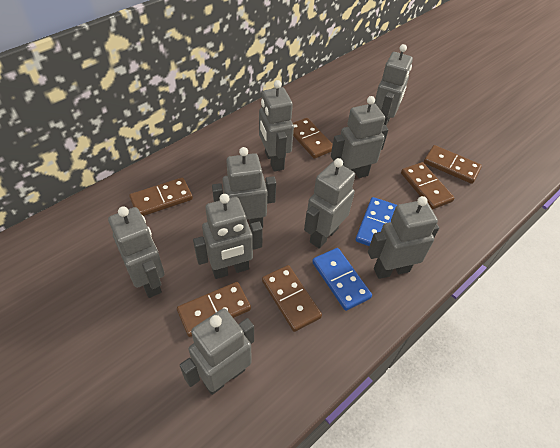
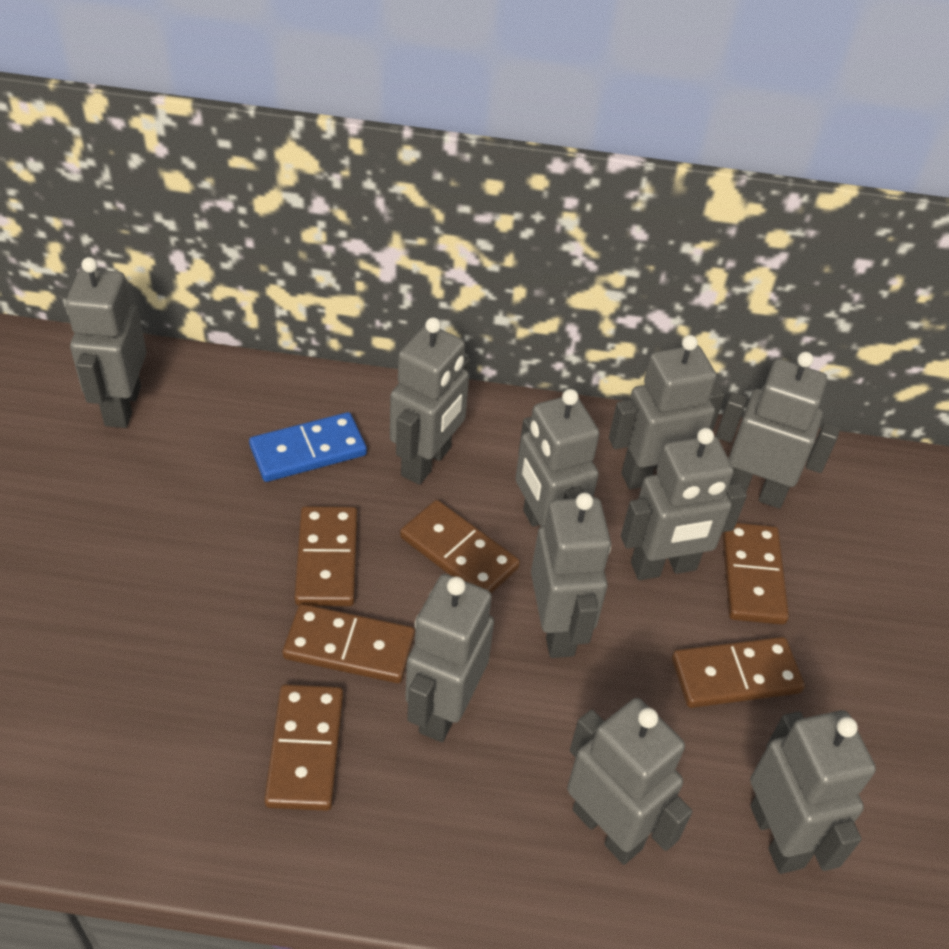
blue domino: [312,248,372,311] [355,197,397,246] = 2 -> [249,412,367,482] = 1
grey robot: [108,206,164,298] [180,309,254,395] [193,194,263,279] [212,147,276,228] [259,80,294,172] [304,158,355,249] [331,96,388,178] [368,196,439,279] [374,44,413,126] = 9 -> [66,257,146,428] [390,317,470,485] [405,574,494,742] [516,389,599,527] [531,493,611,658] [567,698,693,865] [609,335,725,489] [621,428,747,580] [716,352,840,509] [750,710,876,874] = 10

